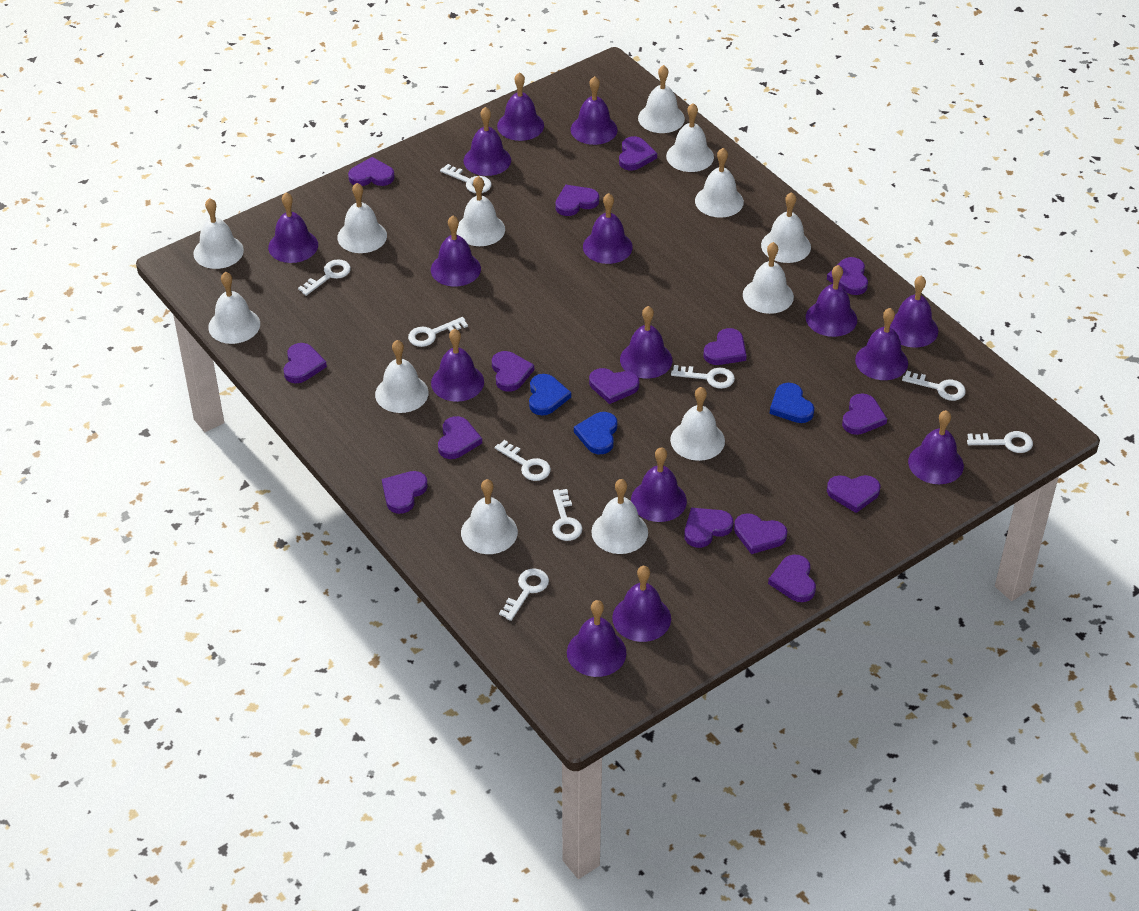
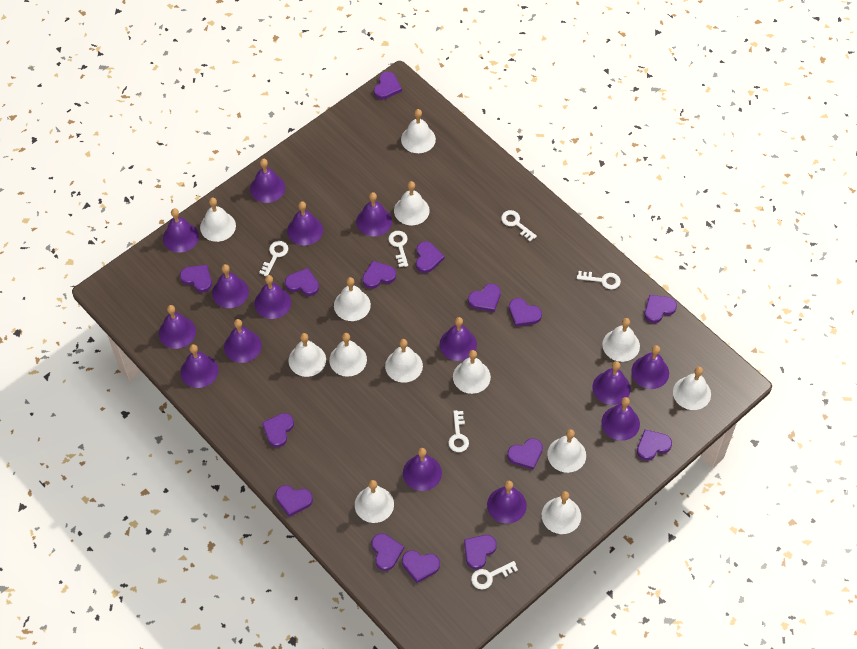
blue heart: [529,374,571,416] [574,412,617,454] [770,383,814,423] = 3 -> none = 0
white key: [298,259,351,296] [408,317,468,347] [440,164,492,193] [495,440,551,481] [499,568,549,621] [552,489,583,541] [671,365,735,389] [902,371,966,401] [967,431,1033,453] = 9 -> [259,241,288,276] [388,231,408,267] [448,410,469,452] [471,561,518,590] [501,210,537,241] [577,271,621,290] = 6

